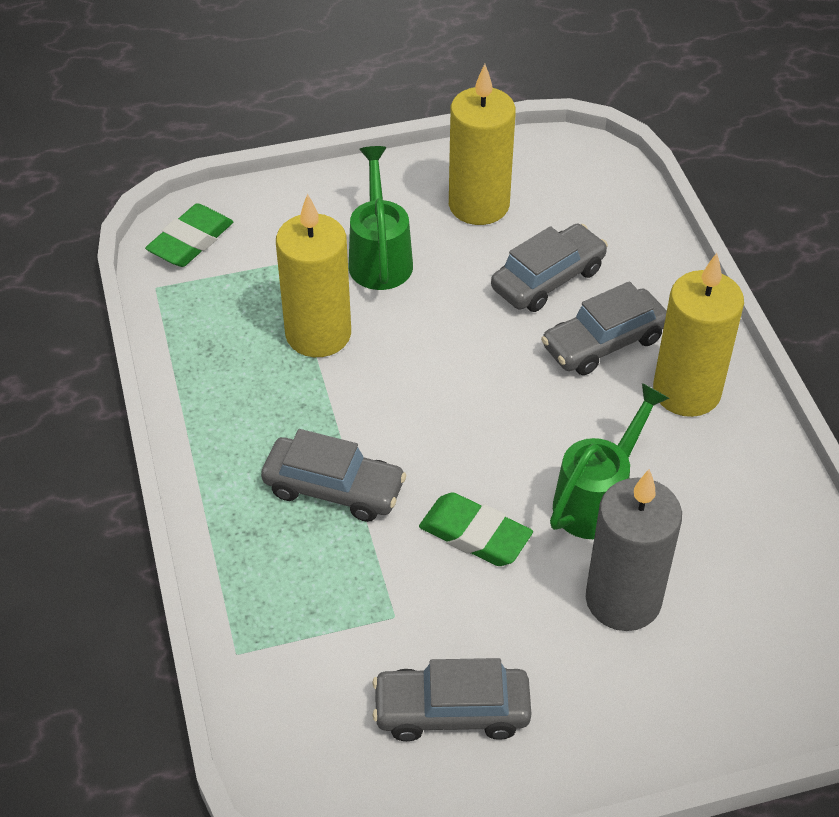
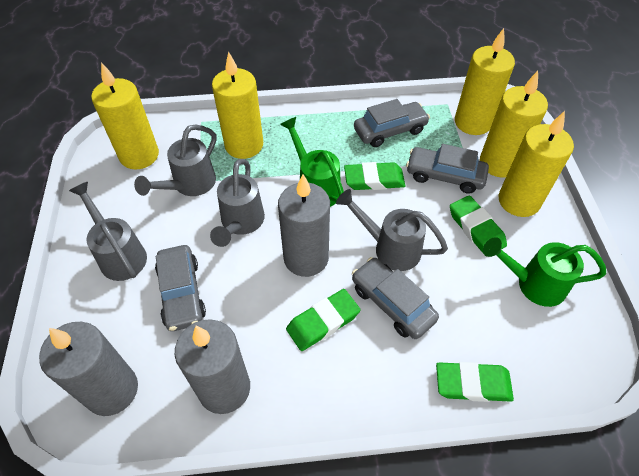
green eraser: [145,203,233,267] [419,492,533,566] = 2 -> [286,289,360,351] [344,162,405,190] [436,362,514,402] [450,195,507,257] = 4
grey candle: [586,469,682,631] = 1 -> [39,322,138,416] [175,319,250,414] [278,174,330,277] = 3
grey watering can: none = 0 -> [69,182,147,281] [134,124,217,196] [210,159,265,247] [336,189,448,271] = 4
yellow candle: [276,194,351,357] [449,64,516,225] [653,253,744,417] = 3 -> [91,62,159,169] [212,51,263,159] [455,28,515,135] [480,71,548,177] [499,111,574,217] = 5

